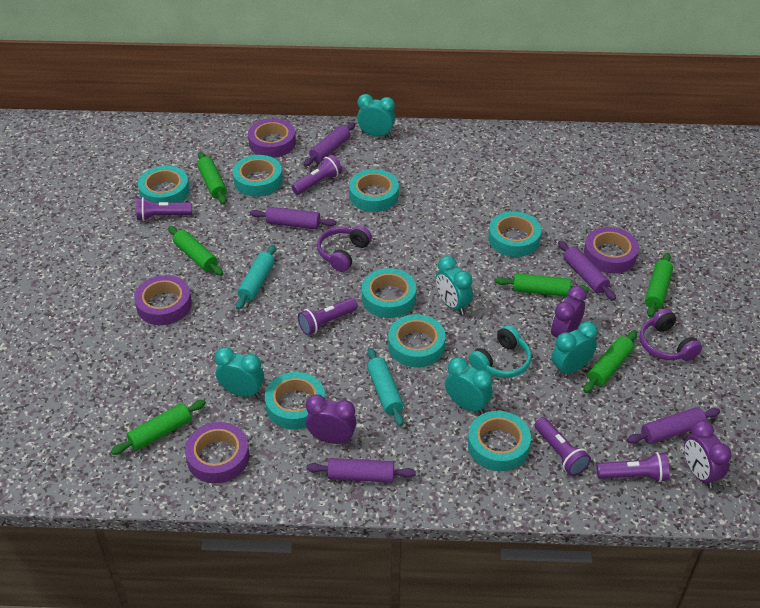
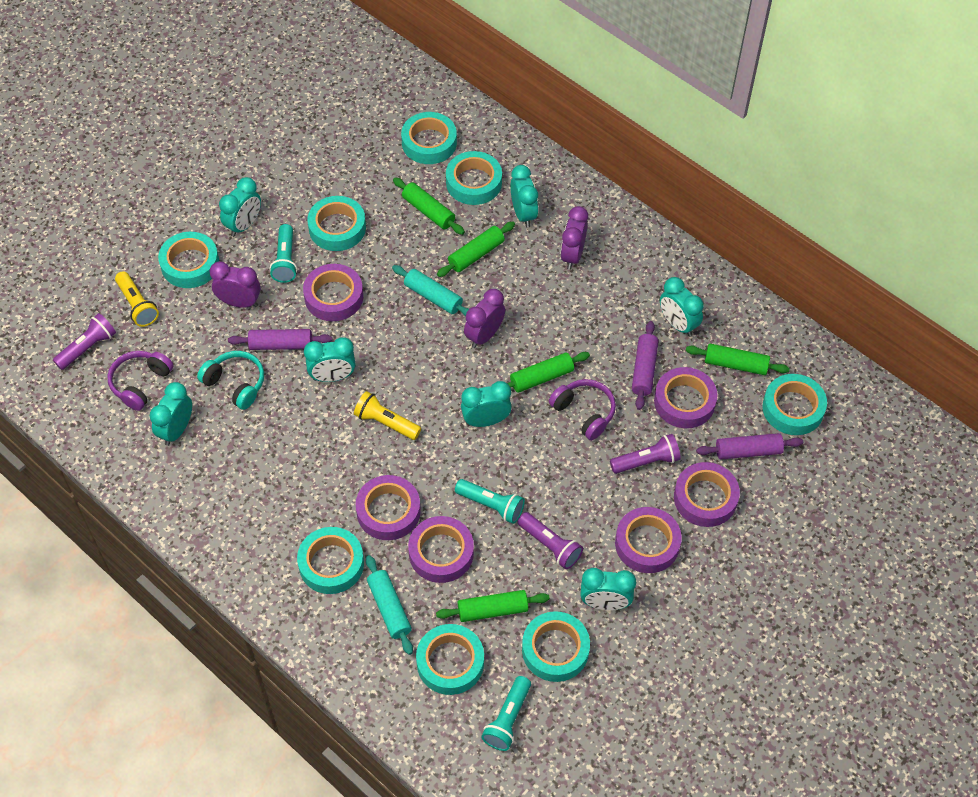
green rolling pin: [111,400,206,455] [168,226,223,276] [197,152,227,204] [495,273,589,297] [583,330,637,393] [645,253,673,317] = 6 -> [393,177,465,235] [436,590,550,622] [437,222,515,277] [507,352,590,393] [686,344,790,375] = 5
purple flashlight: [136,197,192,221] [291,155,342,195] [298,298,358,335] [535,417,591,476] [597,452,669,482] = 5 -> [53,313,116,370] [518,512,583,569] [610,434,681,474] = 3
purple rolling pin: [250,207,336,229] [304,122,355,166] [307,458,416,483] [558,241,616,300] [627,407,720,444] = 5 -> [228,329,332,350] [632,321,659,410] [696,433,803,460] = 3
purple tape: [134,275,192,325] [185,422,249,483] [248,118,296,158] [584,227,639,274] = 4 -> [303,264,363,321] [356,475,421,540] [408,516,474,583] [615,507,682,573] [654,367,718,428] [674,462,740,527] = 6
turquoise clock: [215,347,264,398] [357,94,395,137] [435,256,473,315] [445,357,493,414] [551,321,598,377] = 5 -> [150,382,192,446] [219,177,261,237] [304,337,355,382] [461,381,512,427] [510,165,539,228] [580,568,636,610] [660,277,704,337] = 7
turquoise flashlight: none = 0 -> [270,224,297,283] [455,479,525,524] [481,676,531,751] = 3
yellow flashlight: none = 0 -> [115,271,159,327] [354,391,421,440] = 2

